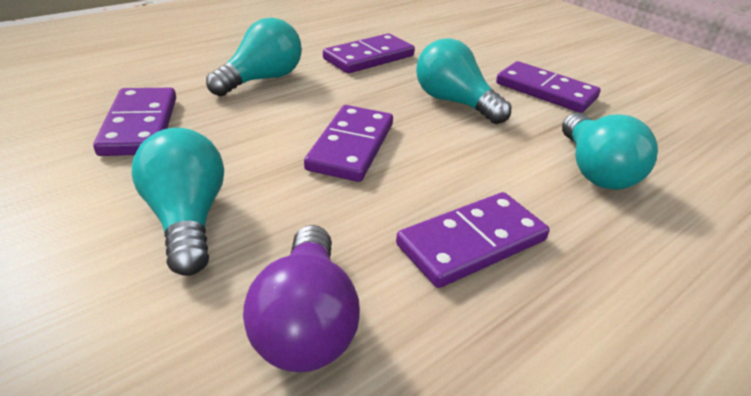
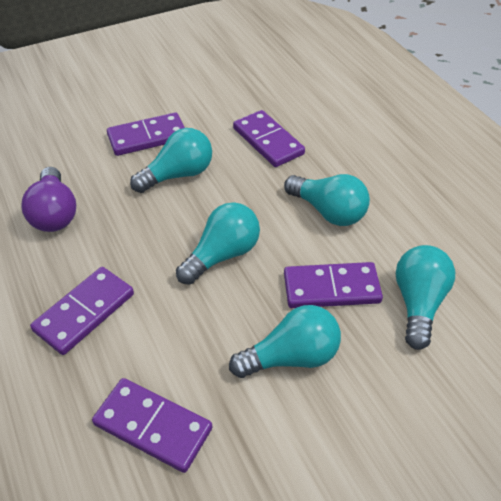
turquoise light bulb: [132,128,224,276] [206,17,302,96] [416,38,512,124] [562,113,658,190] = 4 -> [130,128,212,193] [176,202,260,285] [229,305,341,378] [284,174,370,226] [396,245,455,350] = 5

